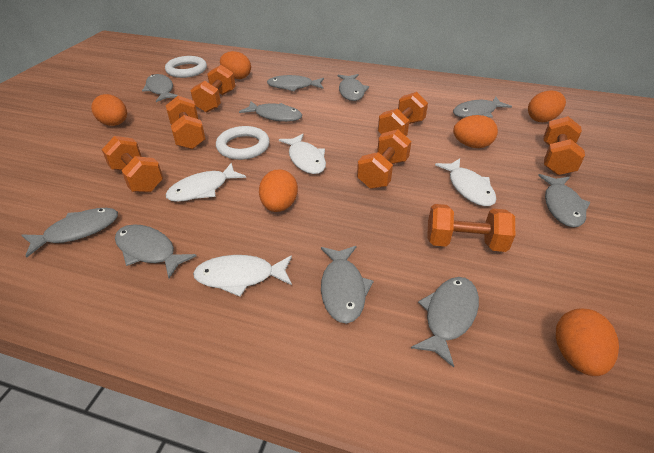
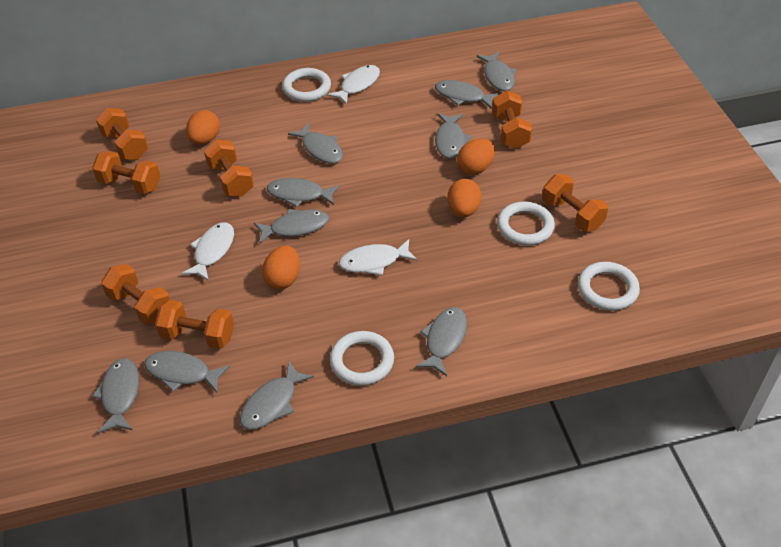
orange egg: [91,94,127,126] [220,51,251,79] [259,169,298,212] [453,115,498,148] [528,91,566,122] [556,308,619,376] = 6 -> [186,110,220,145] [262,245,300,290] [447,179,481,217] [457,139,495,175] = 4
white fish: [166,163,246,202] [193,255,292,297] [279,134,326,174] [435,158,497,206] = 4 -> [181,222,234,281] [327,65,380,105] [339,239,418,276] = 3
white ring: [165,56,207,78] [216,126,270,160] = 2 -> [282,68,331,102] [330,331,394,386] [497,202,555,246] [578,262,640,311] = 4

